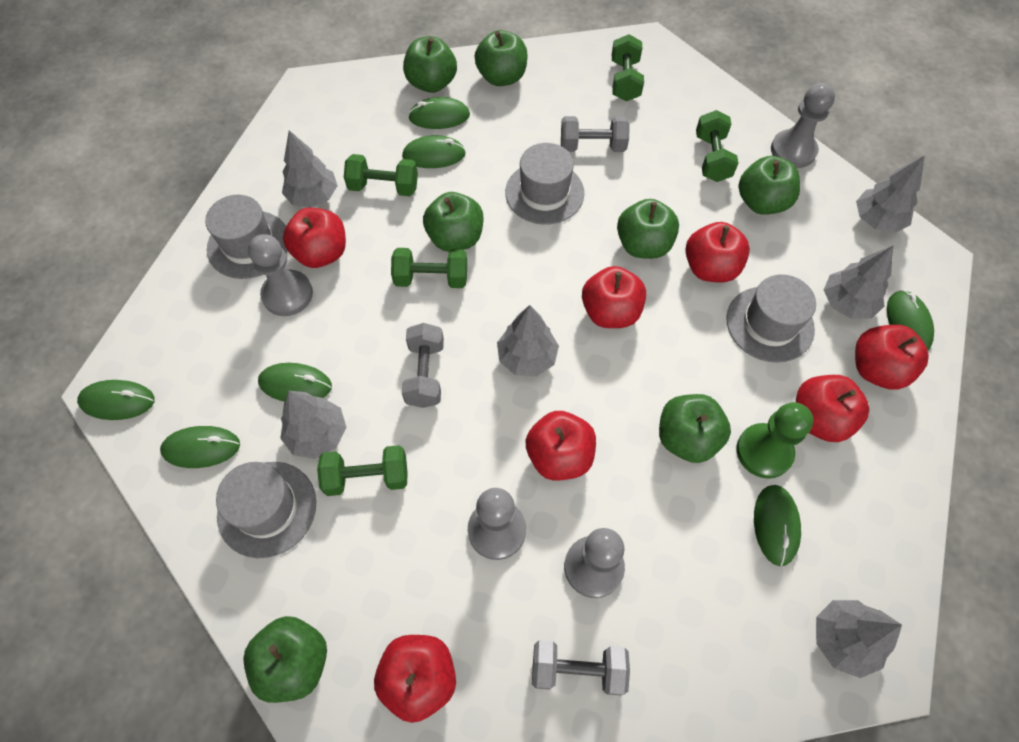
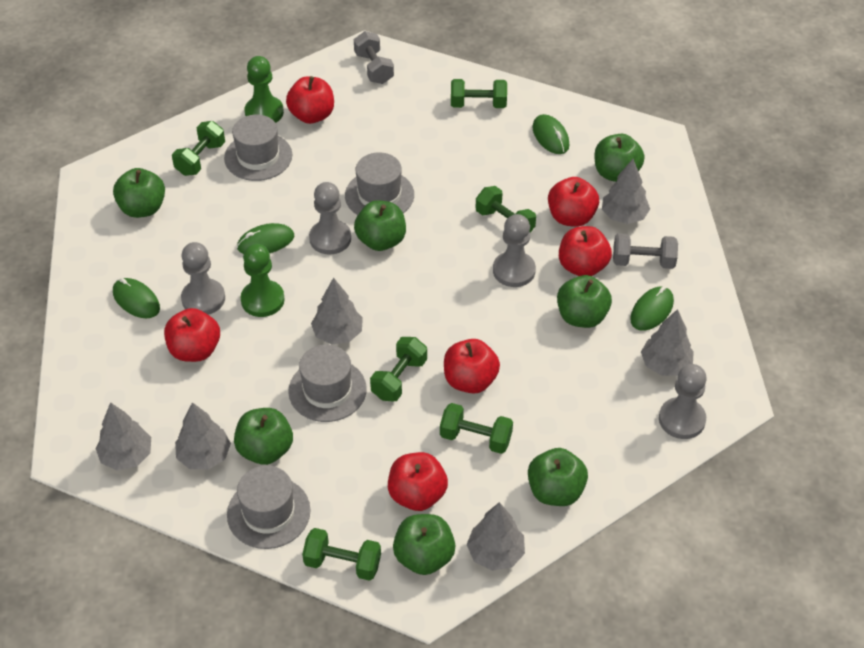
green dumbbell: [317,445,408,496] [344,154,418,196] [391,248,467,288] [612,34,644,101] [696,110,738,182] = 5 -> [172,121,225,176] [302,528,381,581] [370,337,427,402] [440,403,513,454] [451,79,507,108] [476,186,536,233] = 6
green mouse: [77,380,155,420] [160,426,240,468] [258,363,332,402] [402,135,466,168] [408,97,470,129] [754,485,801,566] [887,290,934,350] = 7 -> [113,278,160,318] [237,223,294,254] [532,114,569,154] [630,287,674,331] = 4
green pawn: [736,402,814,479] = 1 -> [241,244,285,317] [244,56,284,123] = 2
grey dumbbell: [402,323,444,408] [532,640,630,696] [561,116,630,152] = 3 -> [354,31,394,84] [613,233,678,269] = 2
red apple: [283,208,346,268] [374,635,456,723] [526,411,596,480] [582,266,646,328] [685,222,750,283] [796,375,869,442] [855,325,929,390] = 7 -> [164,308,220,362] [286,76,334,124] [388,452,448,511] [444,339,500,394] [548,177,599,227] [559,226,612,276] = 6

